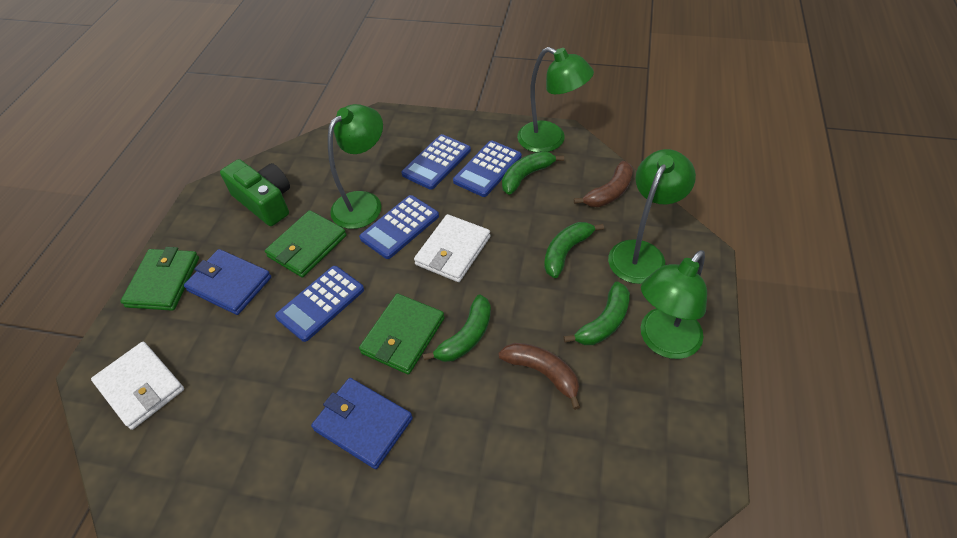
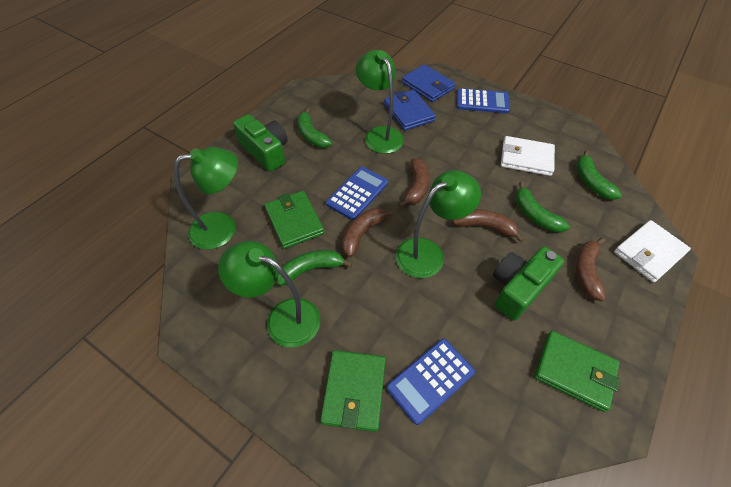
blue calculator: [275,266,364,342] [359,195,439,259] [401,134,471,190] [453,140,522,197] = 4 -> [326,167,388,220] [387,339,475,425] [457,88,510,113] = 3
brown banana: [498,343,580,410] [574,161,633,207] = 2 -> [342,208,395,257] [398,158,429,208] [452,209,524,242] [575,238,606,302] = 4
green camera: [220,159,290,226] = 1 -> [233,114,288,172] [493,246,564,320] = 2

